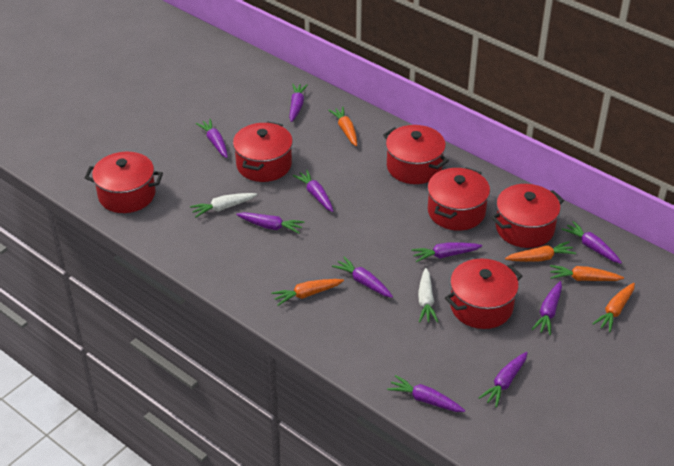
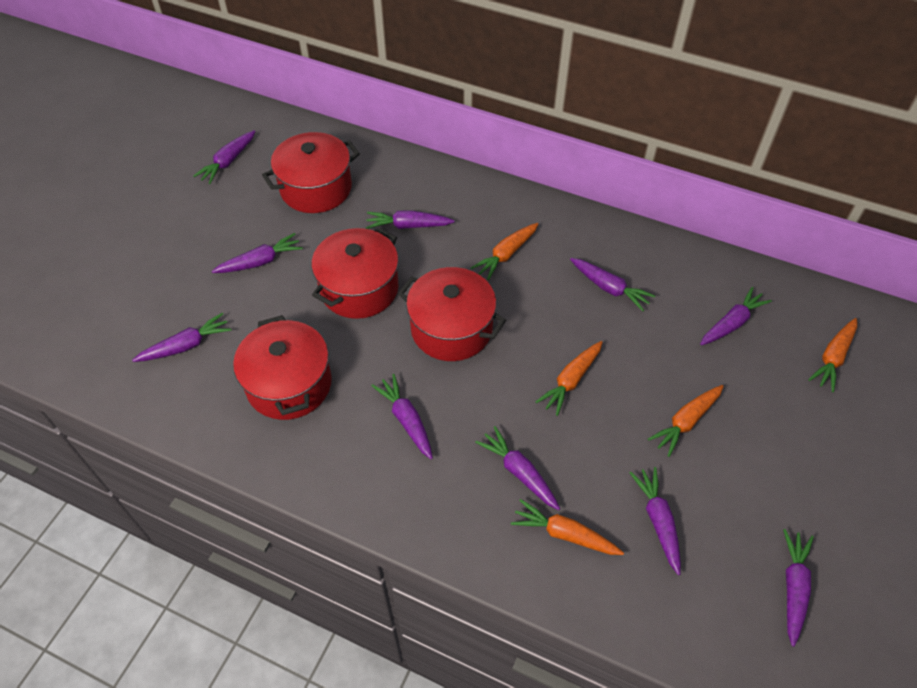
red pot: [85,152,163,213] [233,122,293,182] [383,125,449,184] [427,167,490,231] [445,259,522,329] [491,184,564,248] = 6 -> [233,315,332,420] [262,132,360,213] [312,227,399,319] [398,267,506,361] = 4
white carrot: [190,193,257,218] [418,268,438,323] = 2 -> none = 0

